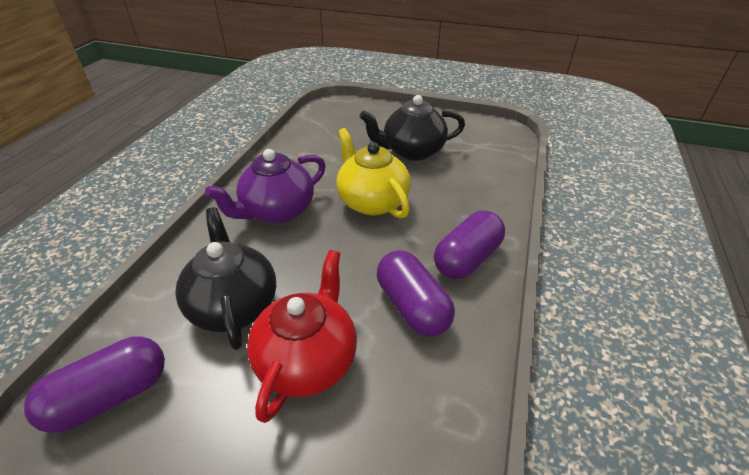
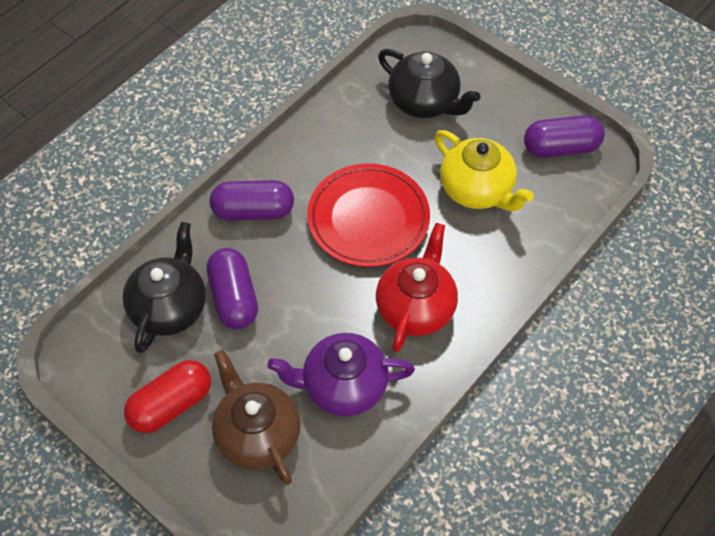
brown teapot: none = 0 -> [212,350,301,485] = 1
red capsule: none = 0 -> [124,360,211,433] = 1
red plate: none = 0 -> [307,163,430,267] = 1

